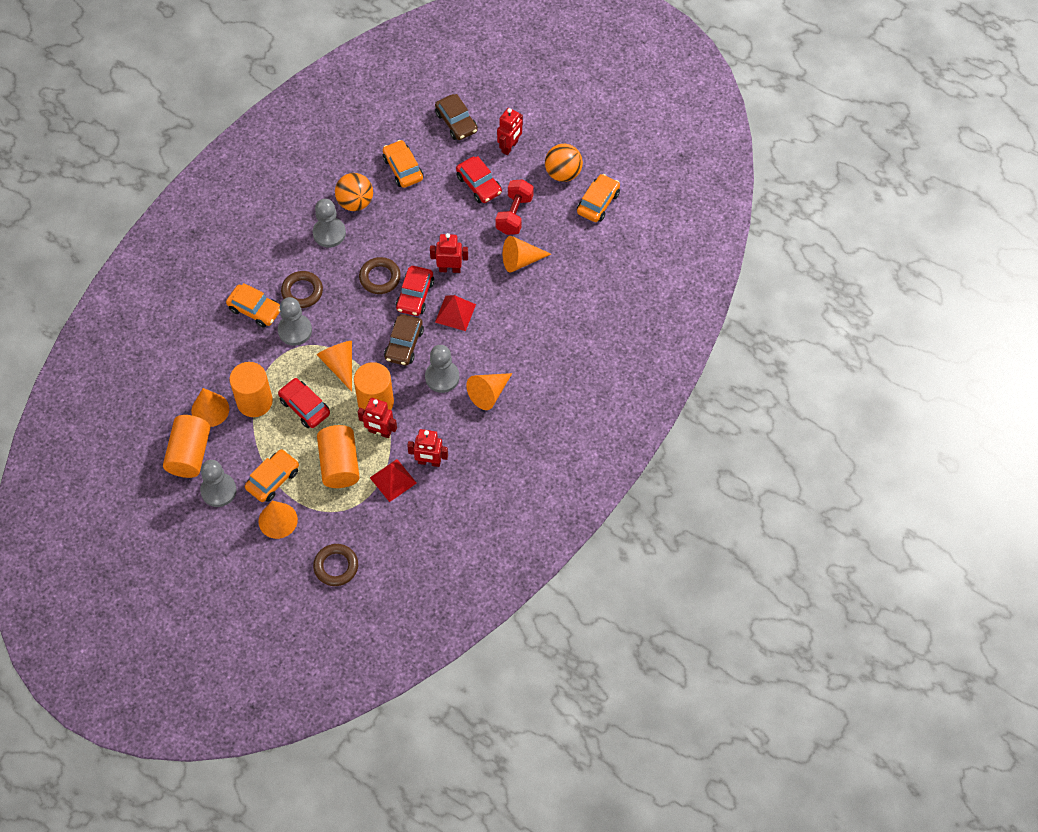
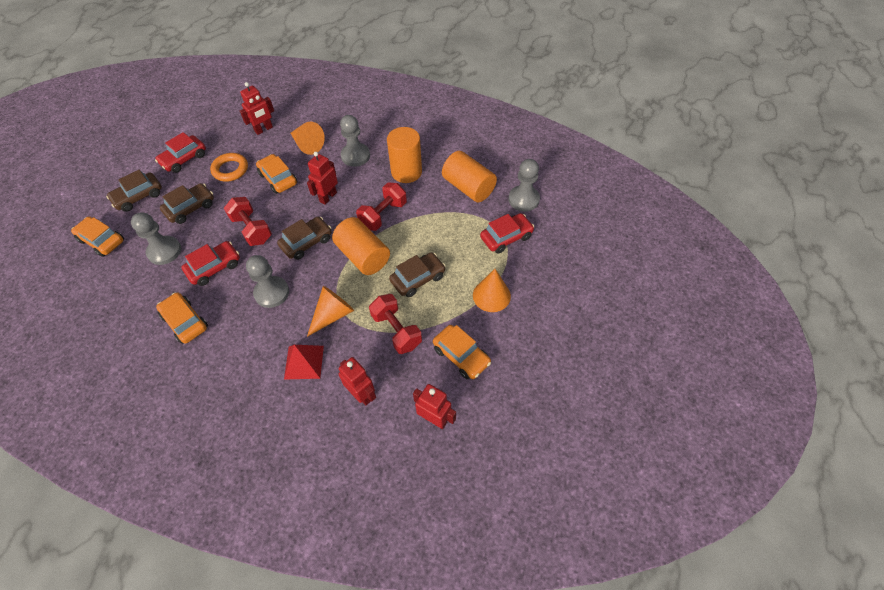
brown car: [384,314,424,366] [435,94,478,140] = 2 -> [106,170,162,212] [160,183,214,224] [277,217,332,260] [389,252,446,297] = 4
brown ring: [281,271,323,308] [313,544,358,586] [359,257,401,294] = 3 -> none = 0
orange ball: [335,173,373,211] [545,144,583,182] = 2 -> none = 0
orange cone: [191,388,229,427] [258,501,298,539] [317,341,352,392] [466,373,512,410] [503,236,551,273] = 5 -> [291,122,325,155] [307,286,354,337] [473,269,511,312] = 3
orange cylinder: [163,415,211,478] [230,362,273,417] [317,425,360,488] [354,362,394,410] = 4 -> [332,217,390,275] [387,127,422,183] [442,151,497,202] = 3
orange ring: none = 0 -> [210,153,248,182] = 1
red dumbbell: [495,179,534,235] = 1 -> [224,197,272,246] [356,183,407,231] [369,294,422,354] = 3
red pyramid: [370,459,417,502] [435,295,476,331] = 2 -> [284,345,324,380] = 1

